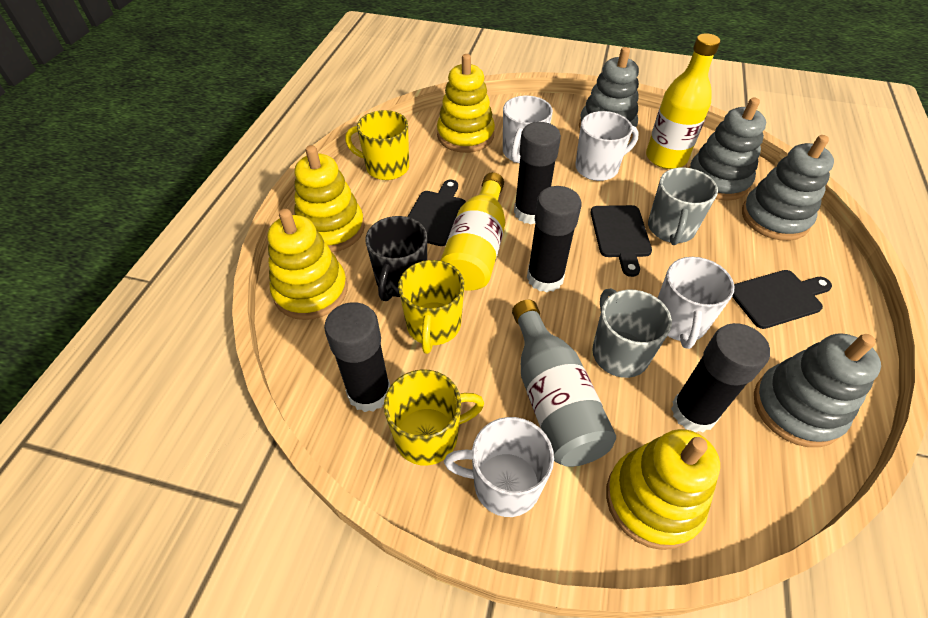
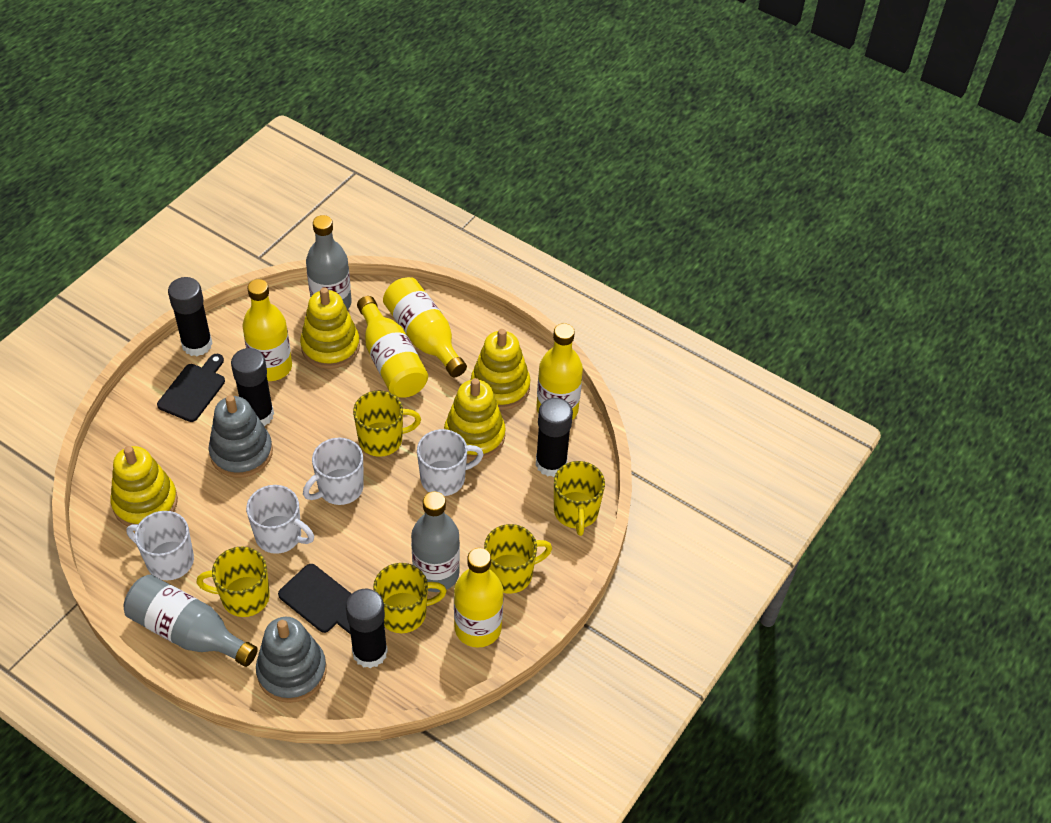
black cutting board: [408,179,466,246] [591,205,652,277] [732,270,832,329] = 3 -> [157,354,225,422] [278,564,352,634] = 2
black mug: [365,216,427,301] = 1 -> none = 0
grey bottle: [512,300,616,467] = 1 -> [124,574,258,667] [306,215,352,310] [411,491,460,592] = 3
grey mug: [592,288,672,378] [648,167,718,245] = 2 -> none = 0
grey stacking toy: [579,47,639,140] [689,98,766,201] [742,135,834,241] [754,333,881,447] = 4 -> [209,395,273,478] [256,617,327,703] = 2
yellow bottle: [440,172,505,291] [646,33,720,169] = 2 -> [242,279,292,381] [357,296,428,397] [383,277,467,377] [454,548,503,648] [537,323,583,420] = 5
yellow mug: [345,110,409,180] [384,370,484,466] [398,260,464,354] = 3 -> [196,546,270,617] [353,391,421,457] [373,563,447,633] [484,524,552,593] [554,461,605,536] = 5

